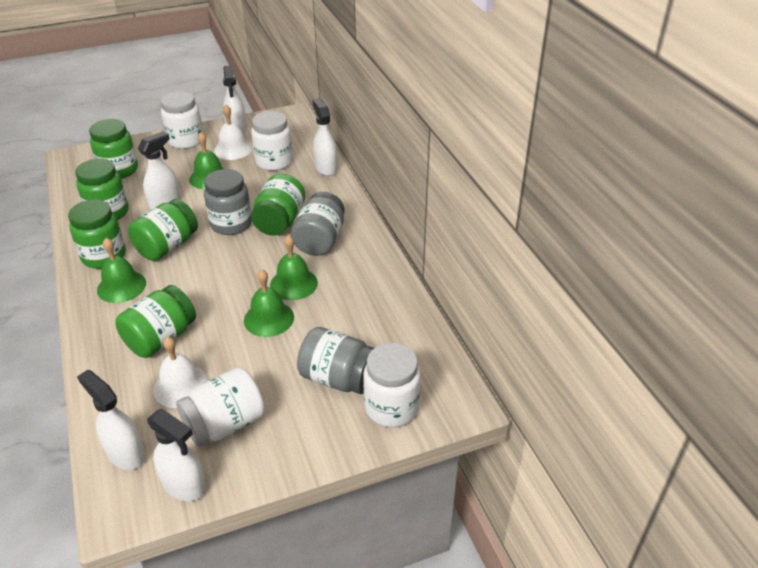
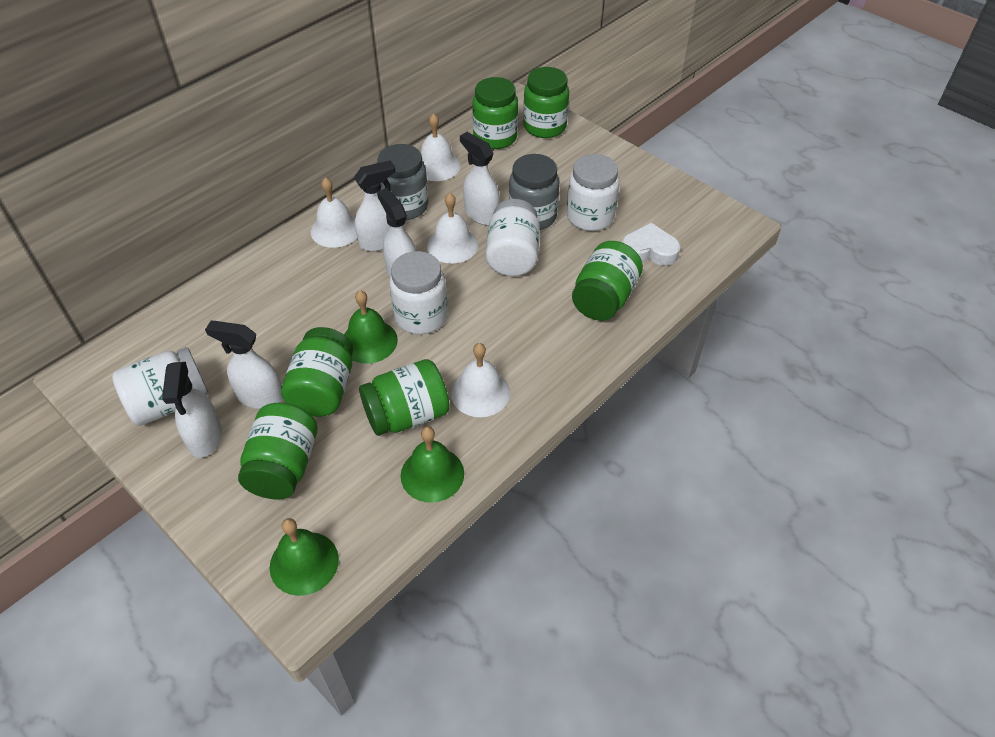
green bell: [97,238,146,303] [189,132,224,189] [244,269,294,337] [270,235,318,300] = 4 -> [270,518,339,596] [344,290,398,364] [401,427,464,503] = 3
grey jar: [204,169,252,235] [291,192,345,256] [297,327,374,394] = 3 -> [378,144,429,220] [509,154,560,230] = 2
white bell: [154,336,209,408] [214,105,252,160] = 2 -> [311,177,357,248] [421,113,461,181] [427,193,478,264] [451,343,510,417] = 4
white heart: none = 0 -> [622,223,680,266] = 1

